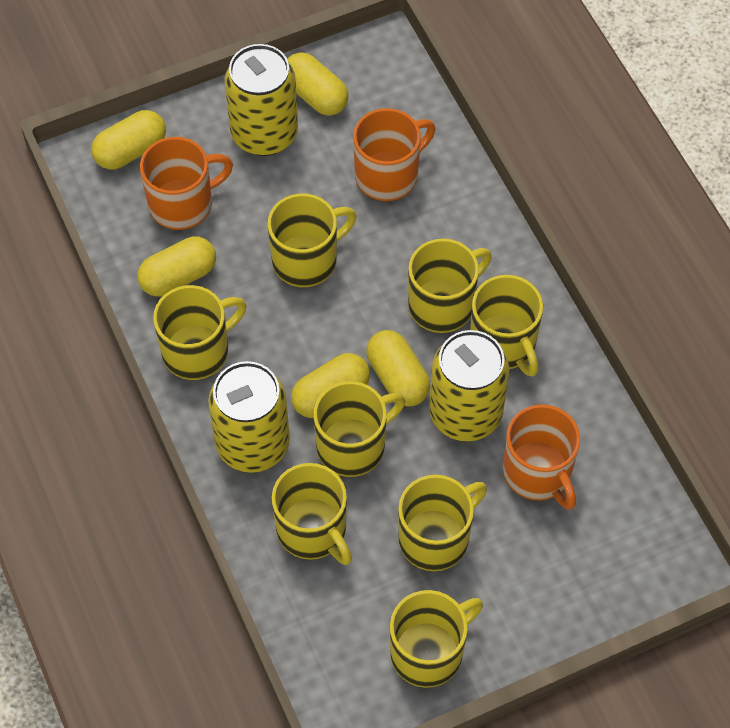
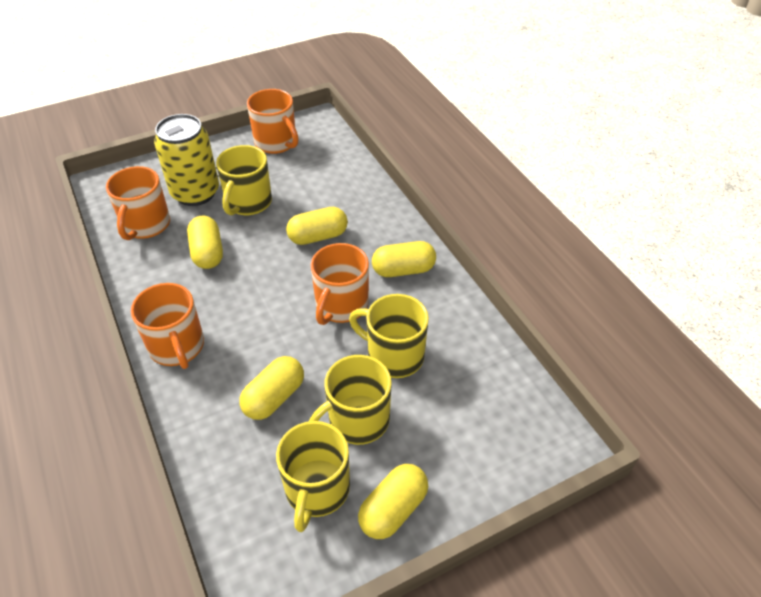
orange mug: [140,137,233,230] [353,108,435,201] [503,404,580,510] = 3 -> [106,166,170,240] [131,283,204,369] [247,89,299,154] [311,243,369,325] = 4
yellow can: [208,361,290,473] [225,44,298,156] [429,330,509,441] = 3 -> [154,114,219,206] = 1
yellow mug: [153,285,246,380] [267,194,356,287] [272,463,352,565] [313,381,405,477] [390,590,483,688] [398,475,487,571] [408,239,492,333] [470,275,543,377] = 8 -> [216,145,272,215] [276,421,350,532] [309,355,392,445] [349,294,429,378] = 4

